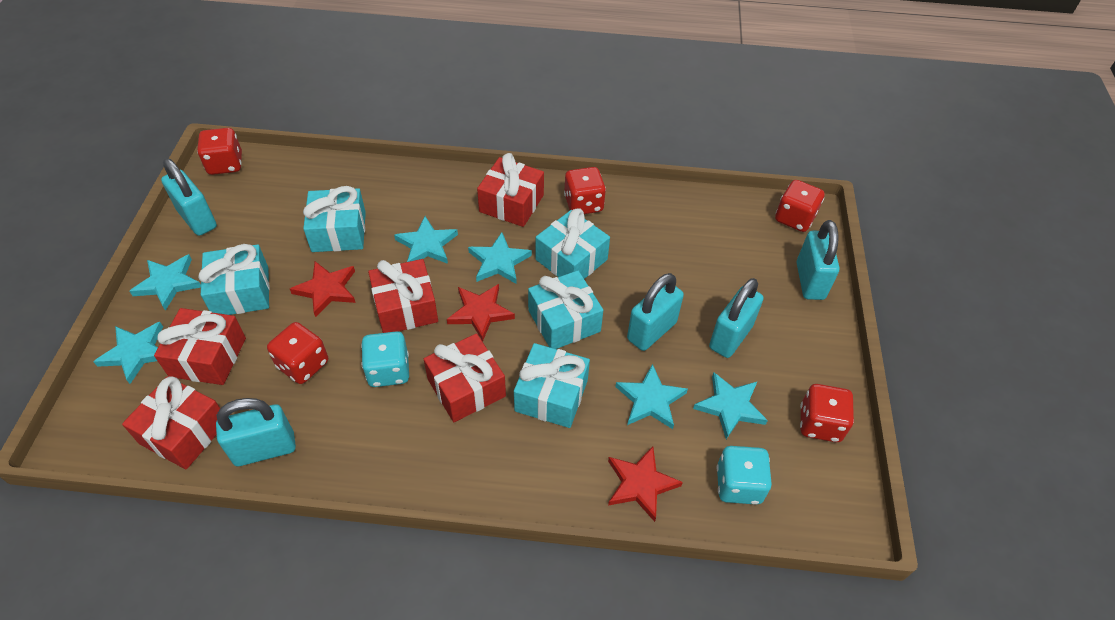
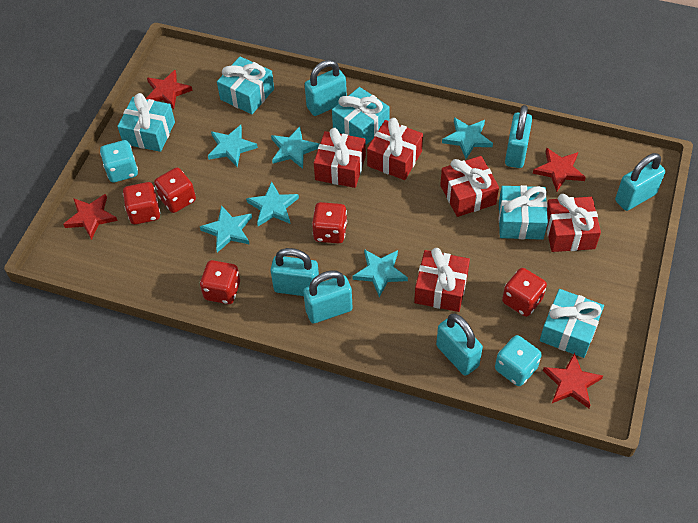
red star: [290,261,356,317] [447,284,515,341] [608,446,683,522] = 3 -> [63,194,118,240] [146,70,193,109] [533,148,586,192] [543,353,603,408] = 4
turquoise padlock: [161,158,217,236] [216,398,296,466] [627,273,684,351] [709,278,764,358] [797,220,840,300] = 5 -> [271,248,319,296] [303,270,352,323] [305,60,347,116] [436,314,483,376] [505,105,532,168] [615,153,665,211] = 6

